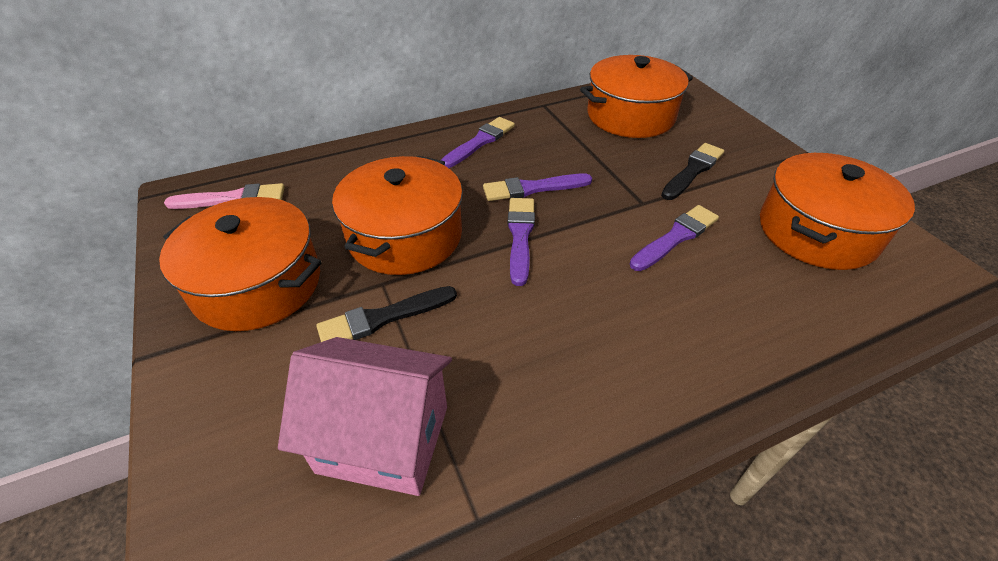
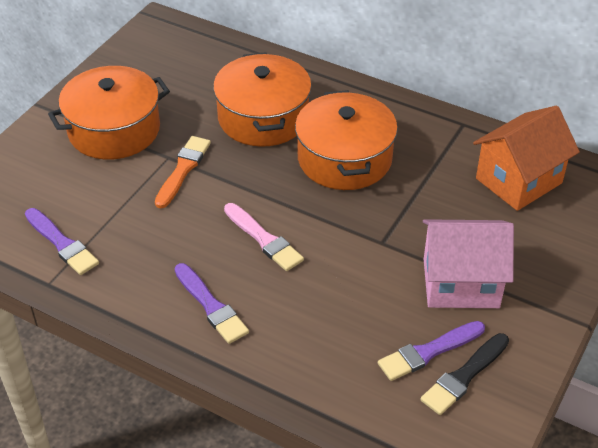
black brush: [316,286,457,342] [661,143,724,200] = 2 -> [420,333,509,415] = 1
orange brush: none = 0 -> [155,136,211,208] = 1
orange house: none = 0 -> [473,105,580,211] = 1
orange pot: [159,197,322,331] [332,156,463,275] [580,55,693,138] [760,153,915,270] = 4 -> [48,66,170,160] [213,52,312,147] [295,90,398,190] = 3
purple brush: [441,117,515,168] [483,173,592,201] [508,198,535,286] [630,205,719,271] = 4 -> [25,208,99,275] [174,263,249,344] [378,321,485,381] = 3

